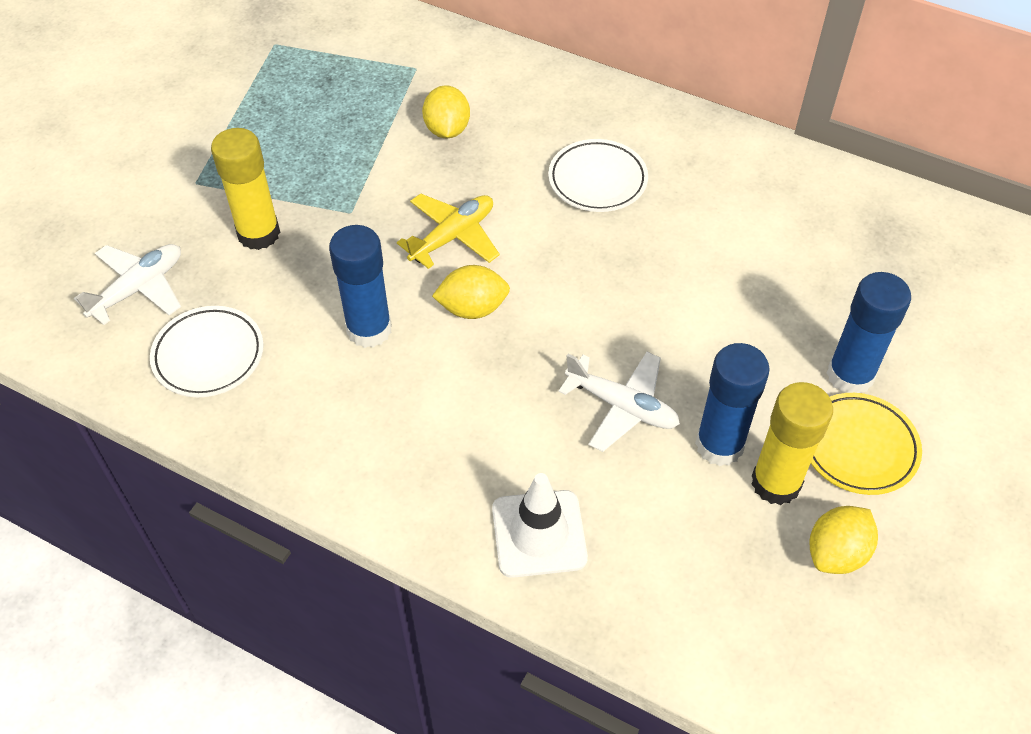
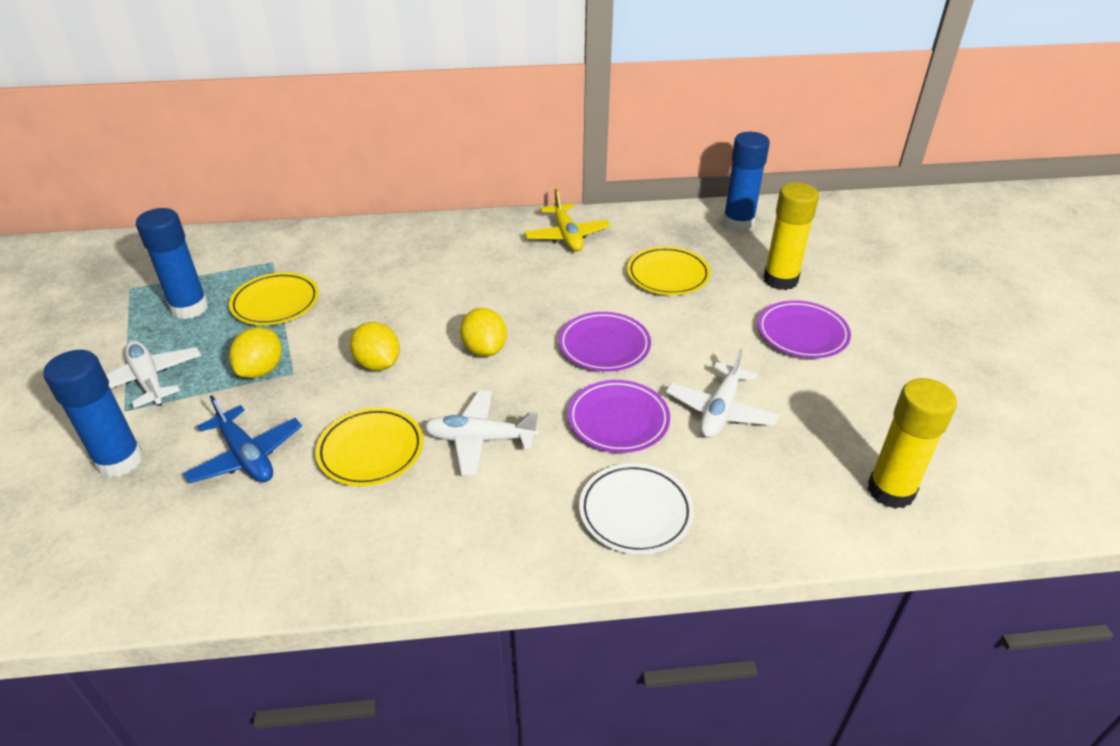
blue plane: none = 0 -> [183,395,302,484] = 1
purple plate: none = 0 -> [559,312,651,372] [568,380,670,453] [758,300,851,358] = 3
white plane: [74,244,181,325] [559,352,680,452] = 2 -> [106,340,201,408] [424,390,539,476] [666,348,779,438] = 3
white plate: [150,306,264,397] [548,139,648,212] = 2 -> [579,463,694,554] = 1
white traffic cone: [492,473,588,578] = 1 -> none = 0
yellow plate: [811,393,922,495] = 1 -> [229,272,319,325] [315,407,423,486] [627,246,711,295] = 3

